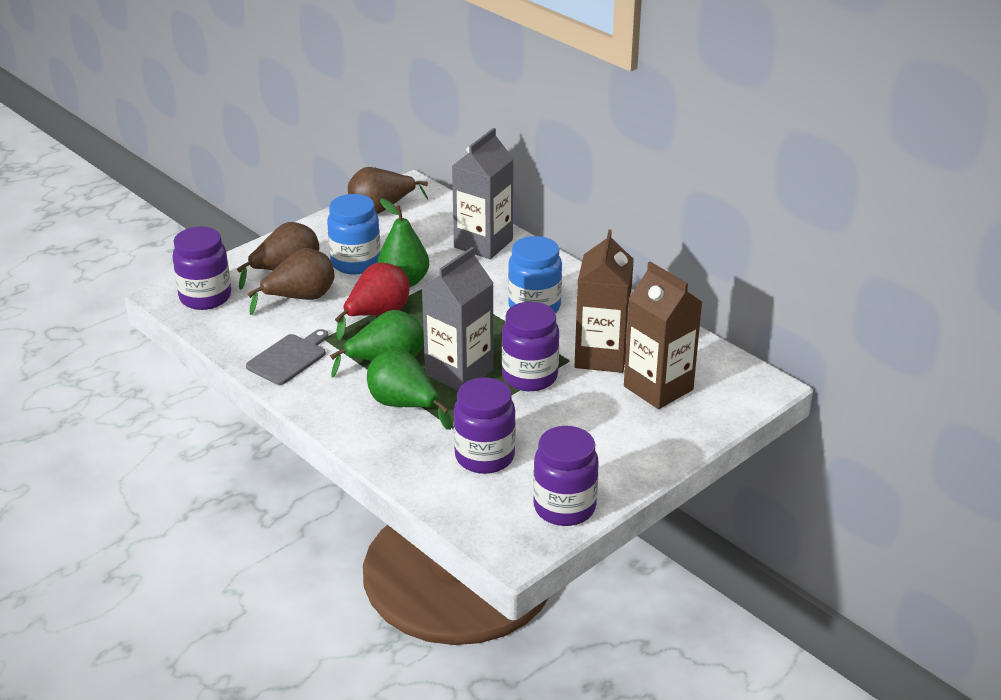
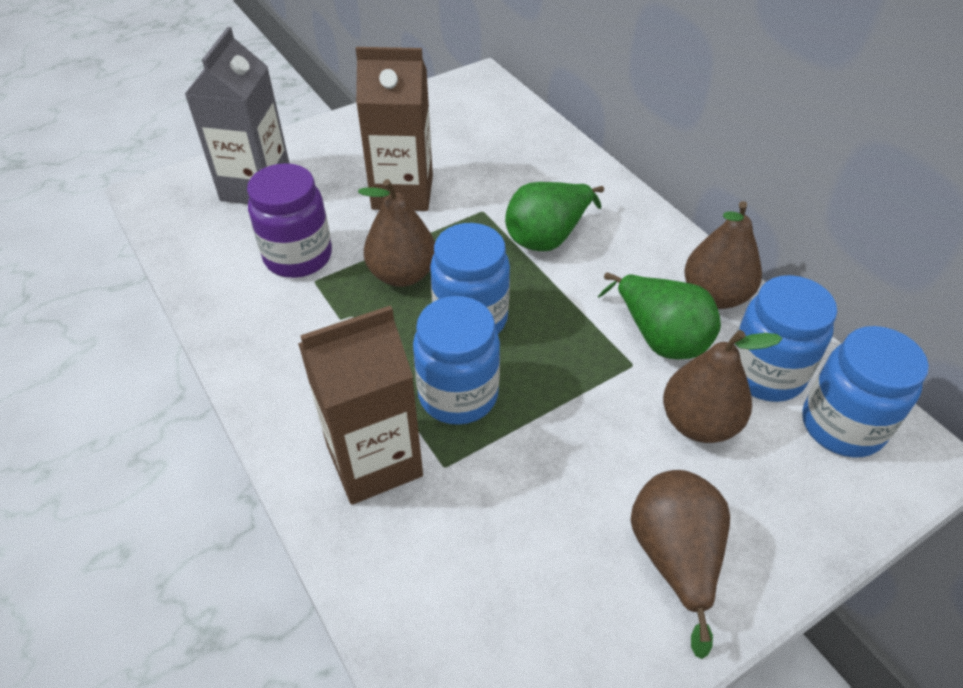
blue jar: [327,194,381,275] [508,236,562,314] = 2 -> [413,296,500,425] [430,223,510,334] [734,275,837,402] [802,326,929,458] = 4
brown pear: [237,222,319,290] [247,248,335,315] [348,167,428,214] = 3 -> [358,179,435,287] [631,470,730,659] [663,330,782,443] [684,201,762,309] = 4
green pear: [330,310,424,378] [367,350,452,430] [378,199,429,287] = 3 -> [505,182,604,251] [598,272,721,359] = 2
grey carton: [422,247,493,391] [452,128,514,259] = 2 -> [185,27,290,204] = 1
grey cutting board: [246,329,329,385] = 1 -> none = 0
purple jar: [172,227,231,310] [454,378,516,474] [502,302,559,391] [533,426,599,526] = 4 -> [247,163,332,278] = 1
red pear: [335,263,410,340] = 1 -> none = 0

